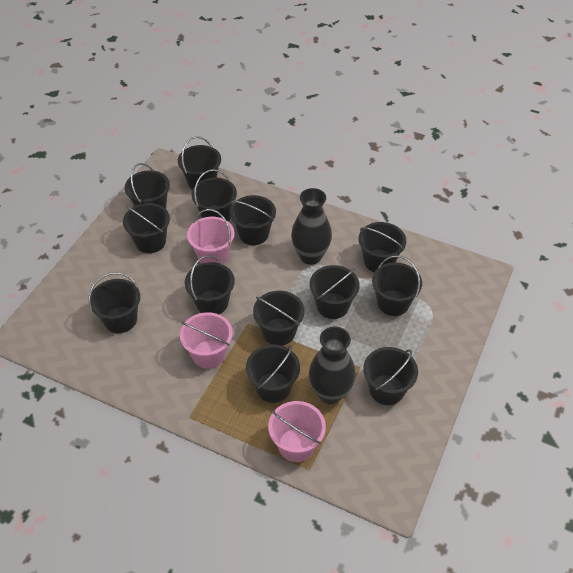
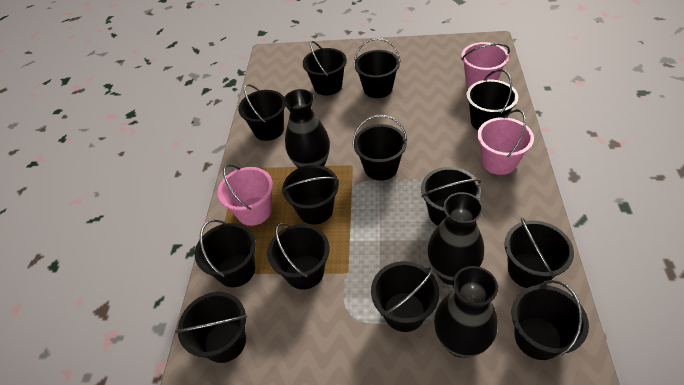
black vase: [291,188,332,265] [309,327,356,404] = 2 -> [283,89,330,168] [427,192,484,285] [434,266,498,358] = 3

